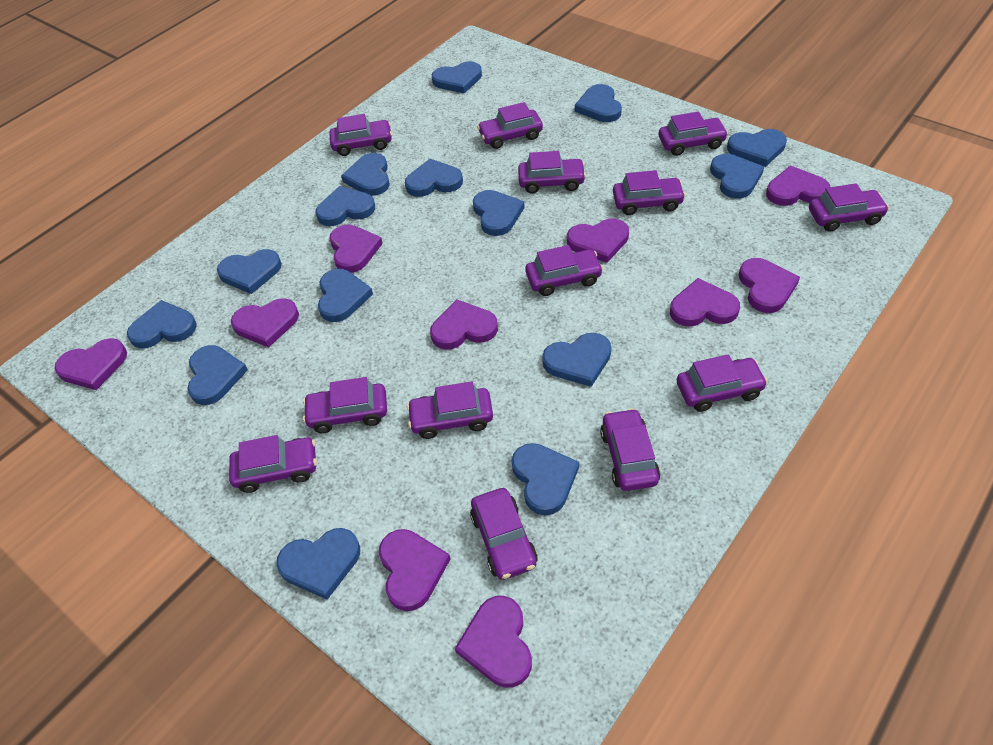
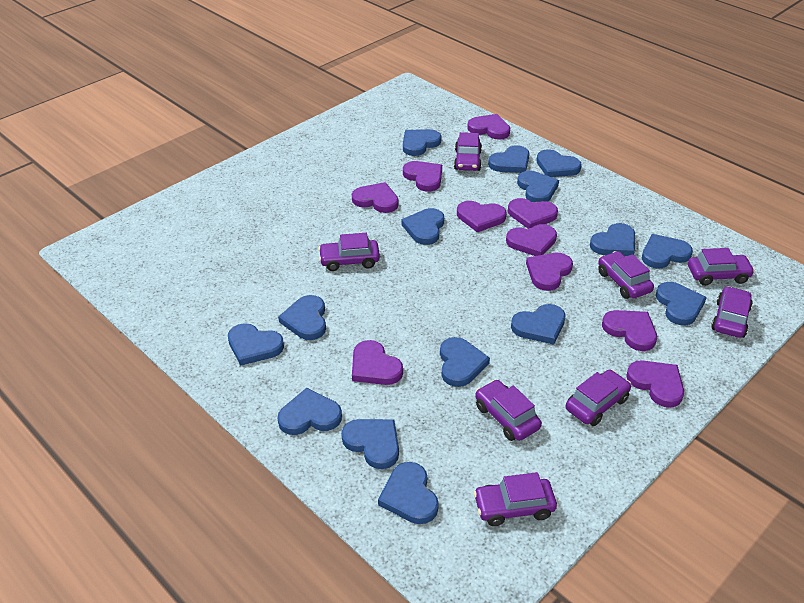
purple car: [229,435,317,493] [303,377,387,433] [329,114,392,156] [407,381,493,439] [470,488,538,580] [477,102,543,149] [518,151,586,194] [525,245,603,296] [600,408,660,491] [613,170,686,215] [659,111,728,156] [677,355,768,412] [809,183,889,232] = 13 -> [318,233,380,271] [454,132,482,171] [473,472,557,526] [475,380,542,441] [566,370,631,426] [598,251,654,299] [688,248,755,286] [711,286,753,338] = 8

